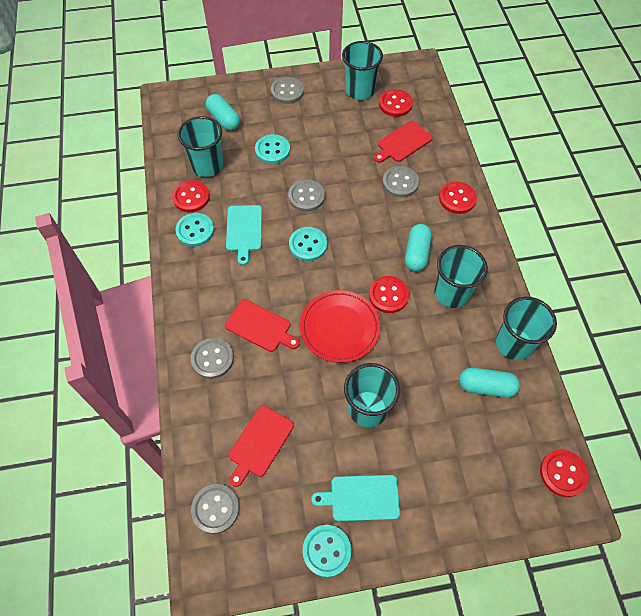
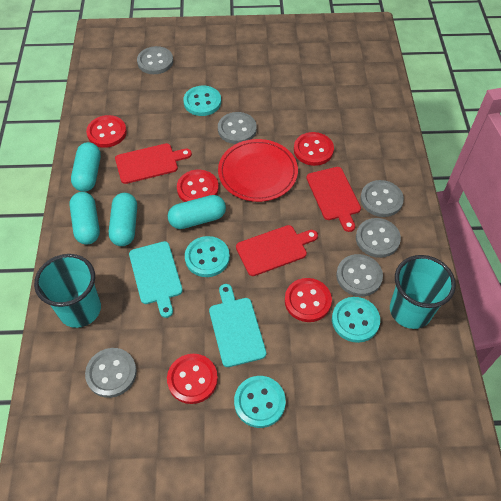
grey button: [191,338,234,379] [191,484,239,534] [271,77,304,104] [288,180,325,212] [382,166,419,198] = 5 -> [85,348,137,398] [137,46,173,74] [218,112,257,144] [336,254,383,297] [356,218,401,258] [361,180,404,217] = 6
turquoise capsule: [206,94,240,131] [405,224,432,272] [459,368,520,398] = 3 -> [69,192,100,245] [71,142,101,192] [109,193,137,246] [168,195,226,229] = 4
turquoise cup: [178,116,224,177] [342,41,383,100] [344,363,400,427] [434,245,488,308] [496,297,557,360] = 5 -> [34,254,101,328] [390,255,456,329] = 2

